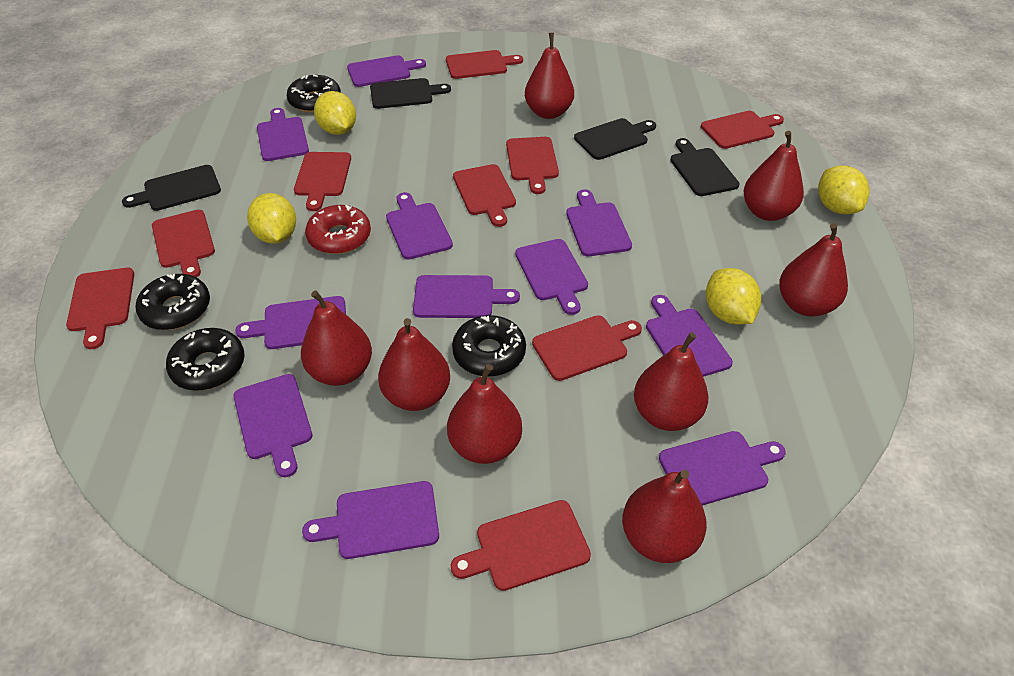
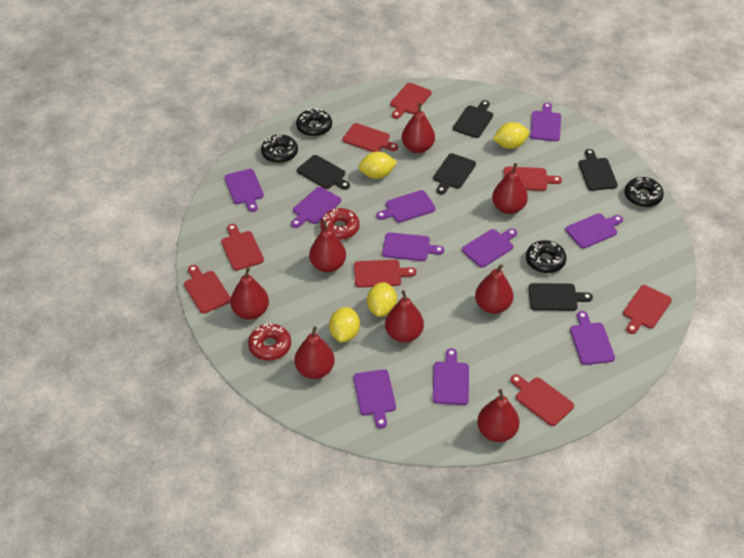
black cutting board: [122,165,221,211] [370,78,451,109] [574,118,656,160] [670,138,740,196] = 4 -> [297,155,350,190] [433,153,476,194] [453,100,493,138] [528,283,593,311] [578,149,618,191] = 5
purple cutting board: [233,374,312,477] [235,296,346,349] [257,108,309,161] [302,481,439,559] [347,55,426,87] [386,192,453,260] [413,275,520,318] [515,239,588,315] [566,189,632,256] [646,295,733,377] [659,431,786,506] = 11 -> [225,169,264,212] [291,187,341,228] [353,369,396,428] [376,190,436,223] [382,232,444,261] [433,348,469,405] [462,229,517,267] [530,103,561,141] [565,213,623,249] [570,311,615,365] = 10
red cutting board: [66,268,134,349] [152,210,215,278] [294,152,351,211] [446,50,523,79] [451,500,591,591] [453,164,516,227] [506,137,559,194] [532,315,642,381] [701,111,784,149] = 9 -> [184,265,231,314] [221,224,264,271] [342,123,398,152] [354,260,416,288] [390,83,432,119] [504,167,562,191] [510,375,574,426] [623,285,672,334] = 8
red donut: [305,205,371,254] = 1 -> [248,323,291,361] [320,208,360,240] = 2

